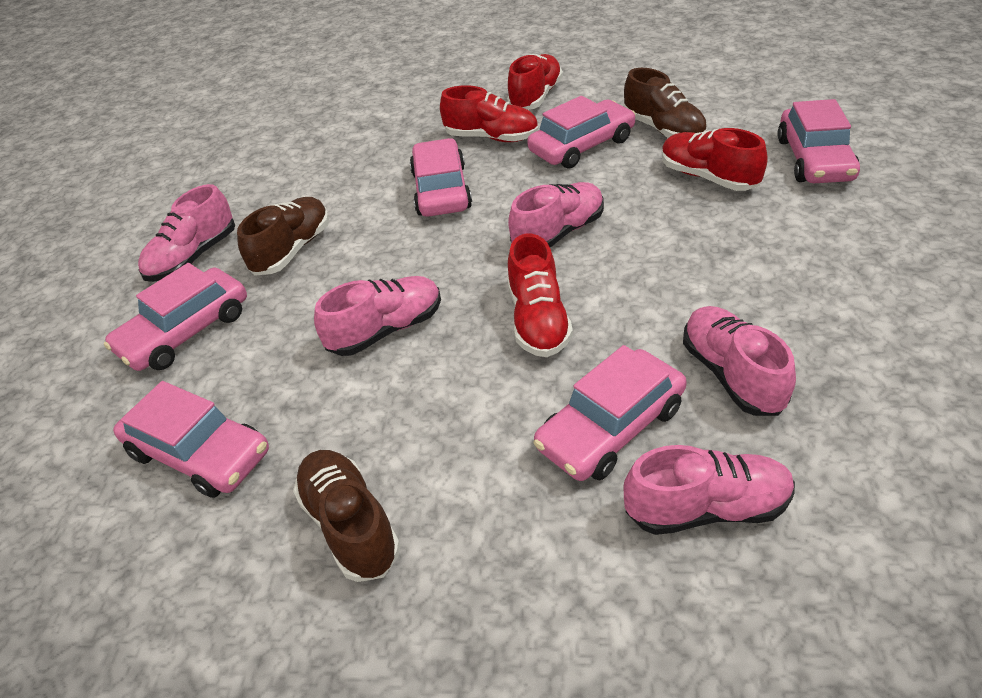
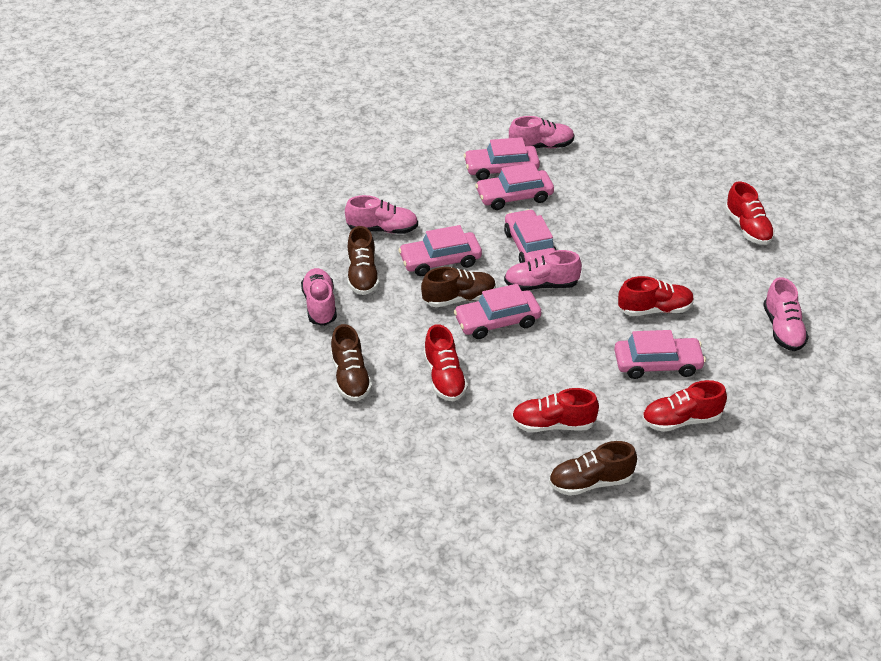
brown shoe: [237,197,329,276] [293,450,400,582] [624,68,707,138] = 3 -> [331,324,372,401] [347,226,380,295] [421,267,496,307] [549,441,637,496] = 4
red shoe: [440,85,538,142] [507,54,563,110] [508,234,573,357] [662,128,768,191] = 4 -> [424,324,468,401] [512,388,599,432] [618,276,694,316] [642,380,727,432] [725,181,775,245] = 5

